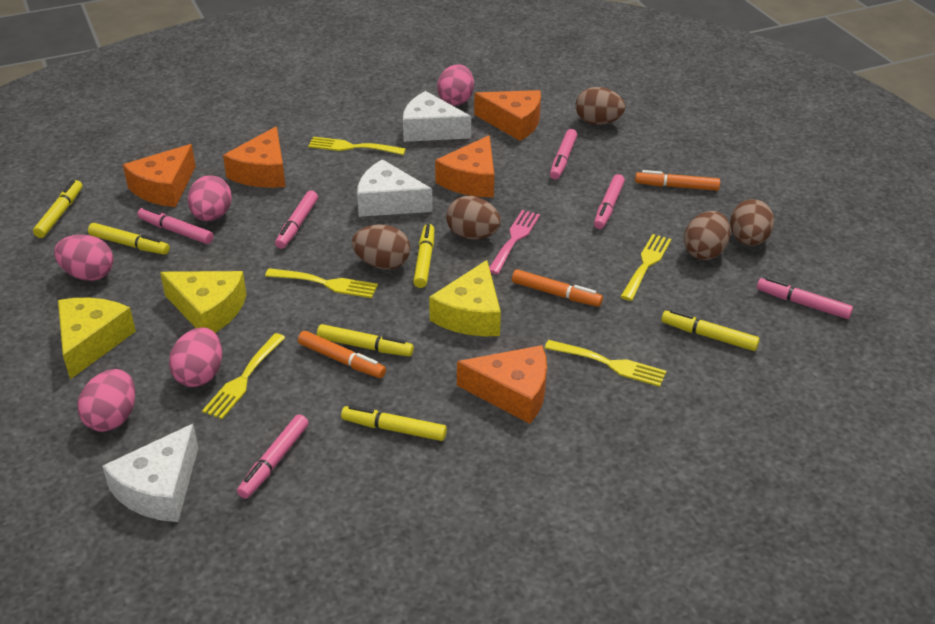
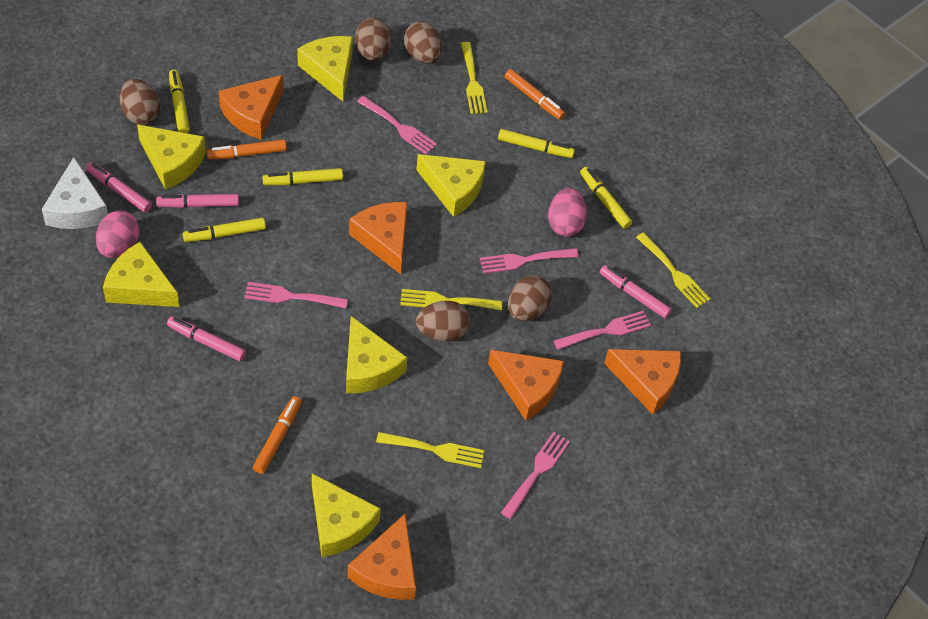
pink egg: [54,234,114,281] [78,369,135,432] [169,327,222,387] [188,175,232,221] [437,64,474,106] = 5 -> [96,211,140,258] [548,188,587,237] = 2
pink fork: [489,210,540,274] = 1 -> [244,282,348,308] [357,96,437,154] [480,248,579,274] [501,432,570,519] [554,311,651,350] = 5
pink marker: [137,207,213,244] [237,414,309,499] [275,191,318,249] [550,129,577,179] [594,174,625,229] [757,277,853,319] = 6 -> [86,162,152,212] [156,194,239,208] [167,316,246,361] [600,265,672,318] = 4
white cheese: [102,424,198,522] [357,159,433,217] [403,91,471,142] = 3 -> [42,157,108,229] = 1
yellow cheese: [58,298,136,379] [160,271,247,333] [429,260,501,336] = 3 -> [103,242,179,307] [137,124,206,190] [297,36,353,101] [312,473,381,557] [346,316,407,393] [416,154,486,217] = 6
yellow fork: [202,333,286,419] [265,268,378,298] [308,137,406,155] [545,340,666,387] [620,234,671,301] = 5 -> [376,432,485,468] [400,289,502,310] [461,42,488,114] [636,232,710,308] = 4
yellow marker: [33,180,82,238] [88,223,170,255] [317,324,414,356] [341,405,447,441] [413,224,434,288] [661,309,760,351] = 6 -> [169,69,190,133] [183,218,266,242] [262,168,343,185] [498,129,575,158] [580,167,632,229] = 5

